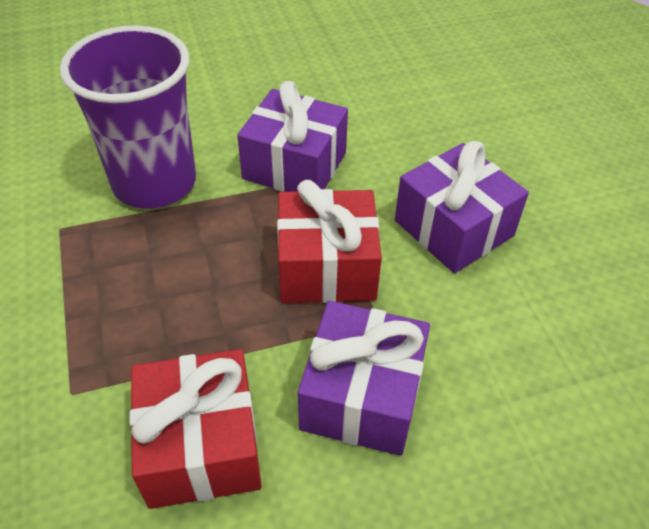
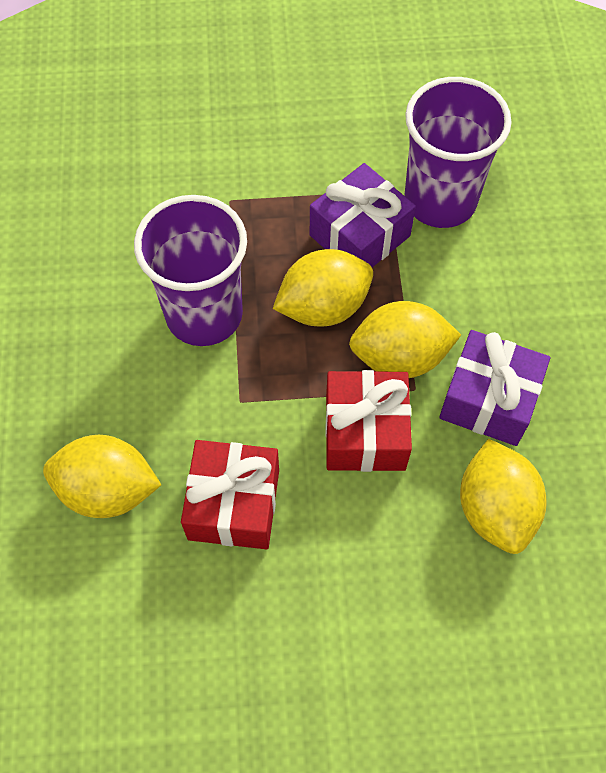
purple cup: [60,26,196,209] = 1 -> [134,195,247,346] [405,77,512,228] = 2
purple gift: [237,81,348,192] [298,301,430,456] [395,141,529,273] = 3 -> [310,163,416,267] [439,330,550,446] = 2
yellow lemon: none = 0 -> [43,435,161,518] [273,249,373,327] [349,301,461,378] [460,439,547,554] = 4

